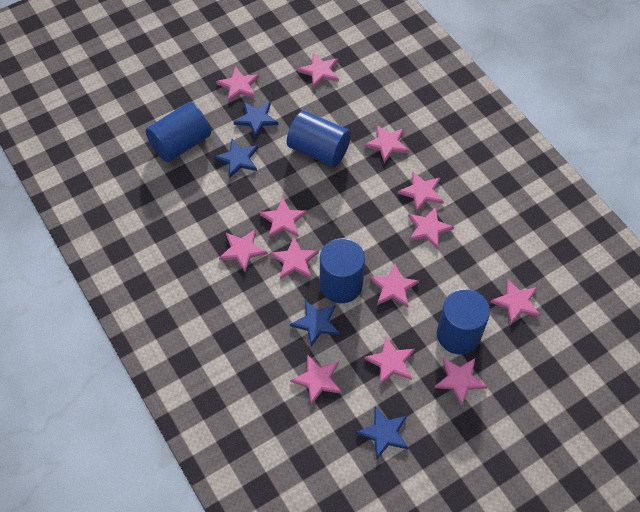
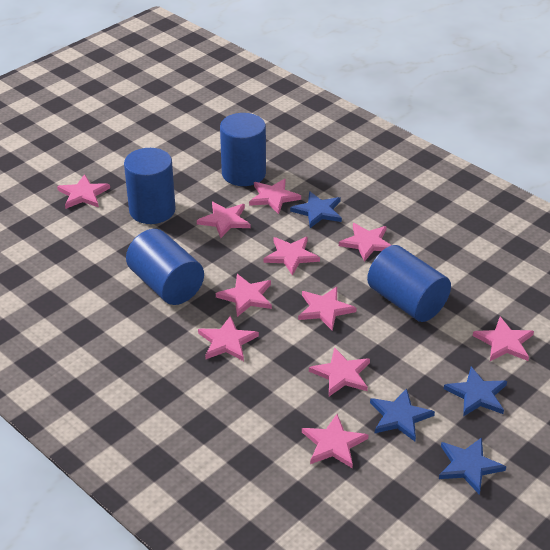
pink star: [216,66,259,102] [219,229,268,272] [259,198,307,238] [270,237,319,280] [290,355,342,405] [297,53,339,88] [364,125,409,163] [364,337,415,385] [369,263,419,308] [398,172,444,212] [408,207,454,250] [434,358,488,406] [490,279,540,325] = 13 -> [57,174,110,209] [197,202,251,238] [198,316,259,361] [216,274,272,317] [249,179,301,214] [263,237,320,276] [298,287,357,331] [302,414,368,468] [309,347,370,396] [339,223,391,262] [473,317,534,361] = 11

